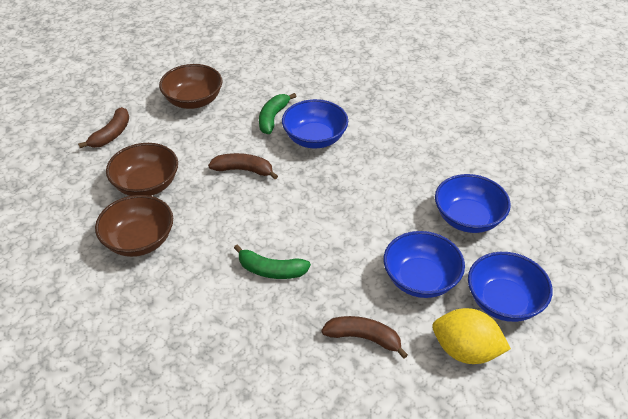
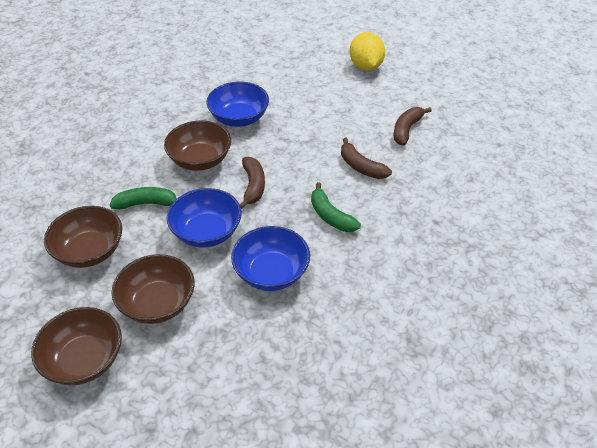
blue bowl: [282,99,348,148] [384,231,465,298] [435,174,511,233] [468,252,553,322] = 4 -> [167,188,242,248] [206,82,269,127] [231,226,310,291] = 3
brown bowl: [95,195,173,257] [106,143,178,196] [159,64,222,109] = 3 -> [31,307,122,385] [44,206,122,268] [112,254,195,324] [164,120,231,171] = 4

